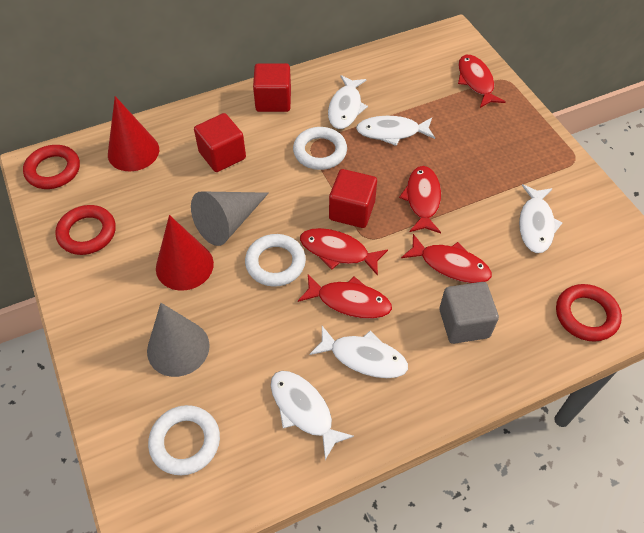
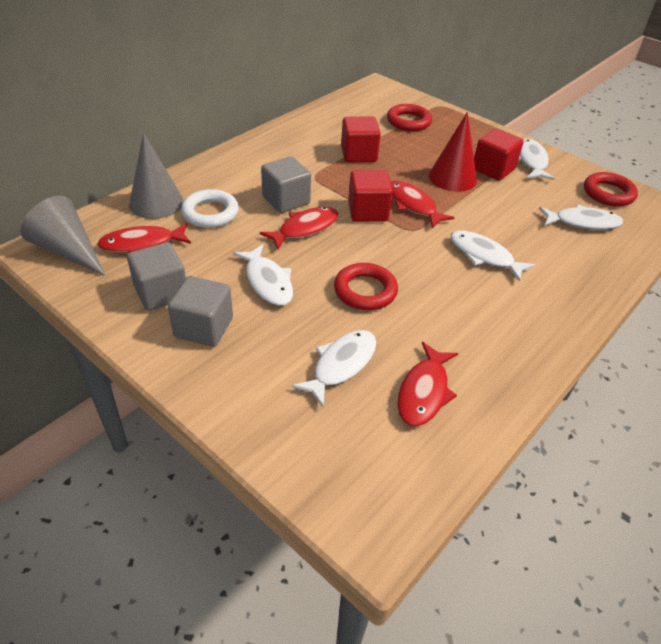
grey cube: [439,282,499,344] = 1 -> [127,242,186,311] [168,276,233,347] [261,157,311,213] = 3
red cone: [108,96,159,171] [156,215,214,291] = 2 -> [429,112,477,192] = 1
red fish: [298,274,392,319] [300,228,388,276] [399,166,441,233] [401,234,492,283] [458,55,505,108] = 5 -> [97,223,191,253] [260,207,339,249] [391,181,455,229] [397,342,458,426] = 4
white ring: [148,405,220,475] [245,234,306,287] [293,127,347,170] = 3 -> [181,189,239,228] = 1

